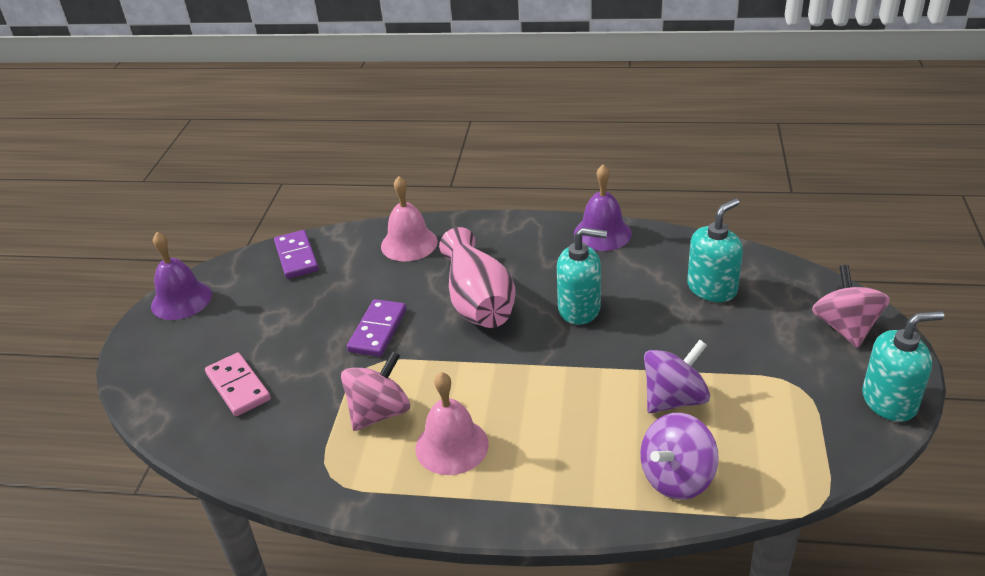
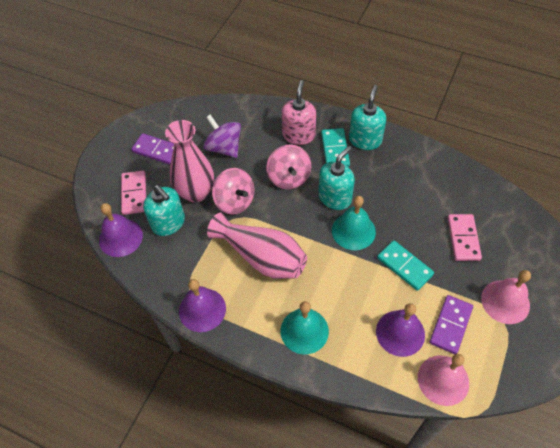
pink domino: [205,353,271,416] = 1 -> [121,171,146,215] [448,214,482,261] = 2
pink soap dispenser: none = 0 -> [282,80,316,145] = 1
pink vase: [439,227,516,328] = 1 -> [165,120,214,203] [207,213,307,279] = 2
purple bell: [151,232,212,320] [574,165,632,251] = 2 -> [99,203,143,257] [179,279,226,332] [376,303,425,357] = 3
purple spinning top: [640,413,719,500] [644,340,710,413] = 2 -> [204,114,241,158] = 1
turquoise bell: none = 0 -> [280,301,329,354] [332,196,376,250] = 2
turquoise domino: none = 0 -> [321,128,350,167] [377,240,434,291] = 2

